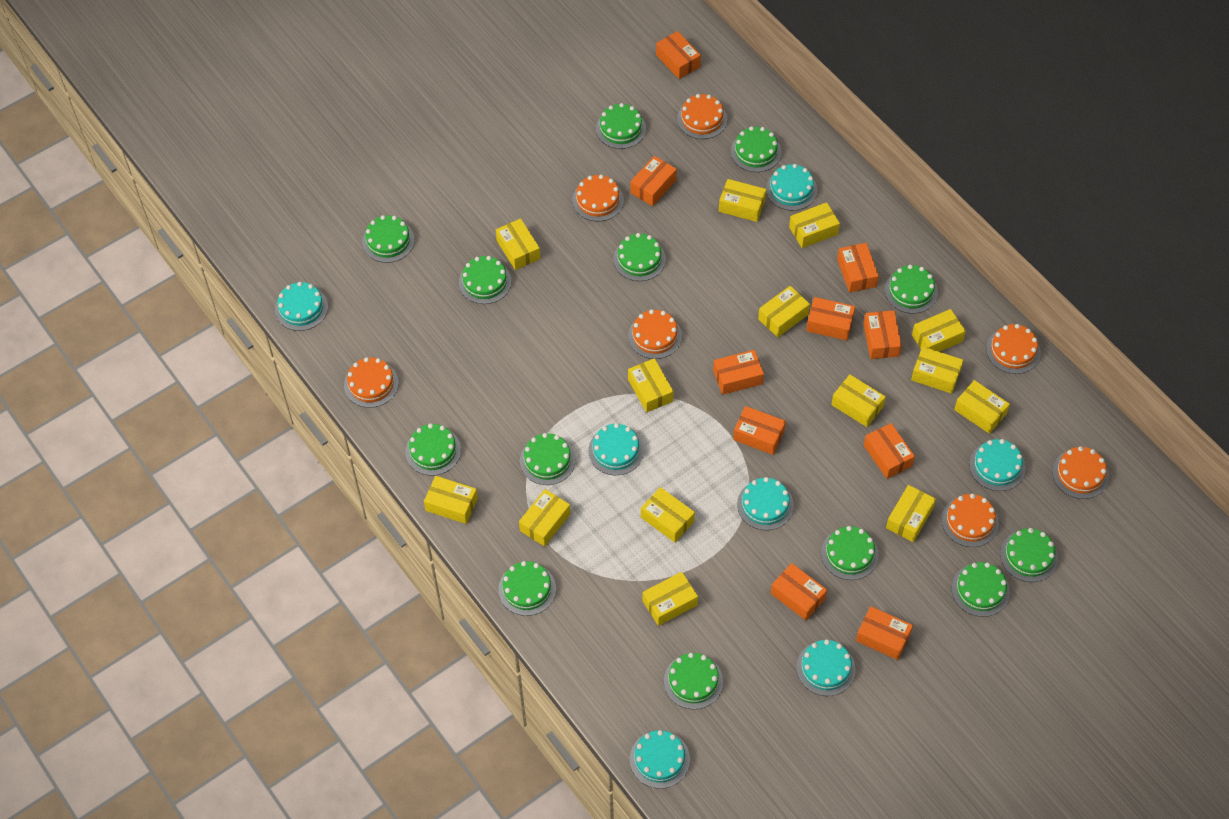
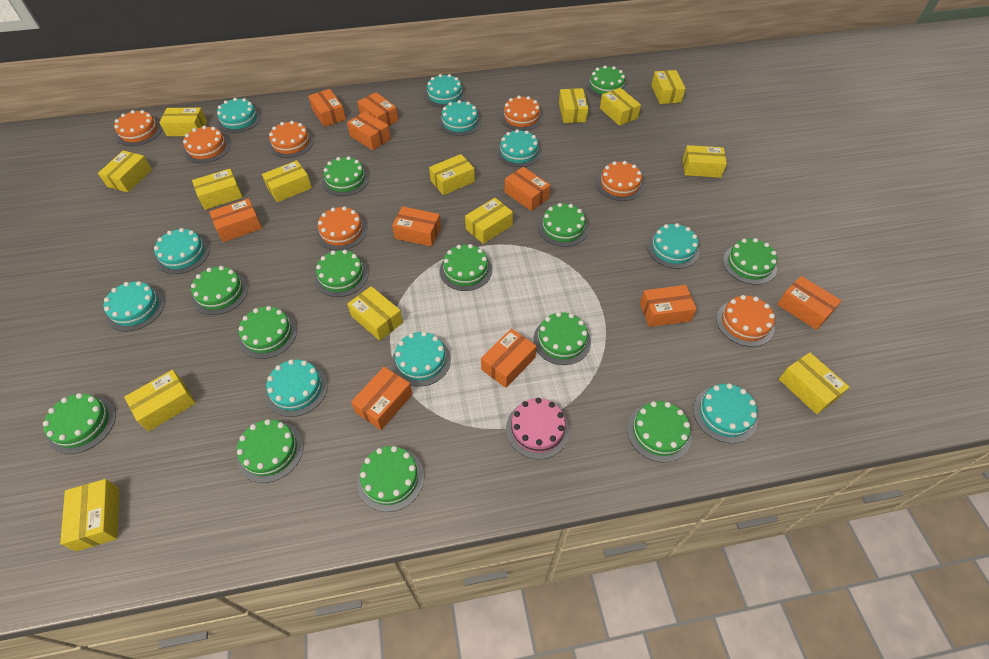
pink cake: none = 0 -> [506,398,570,459] = 1
turquoise cake: [275,282,328,331] [588,423,644,475] [630,730,690,789] [737,477,794,530] [766,164,817,211] [796,640,856,696] [969,439,1026,491] = 7 -> [104,281,165,331] [154,228,210,274] [217,98,261,133] [266,359,328,417] [392,331,451,387] [425,74,465,107] [439,100,482,136] [497,129,541,167] [647,223,699,269] [693,383,758,443] = 10

